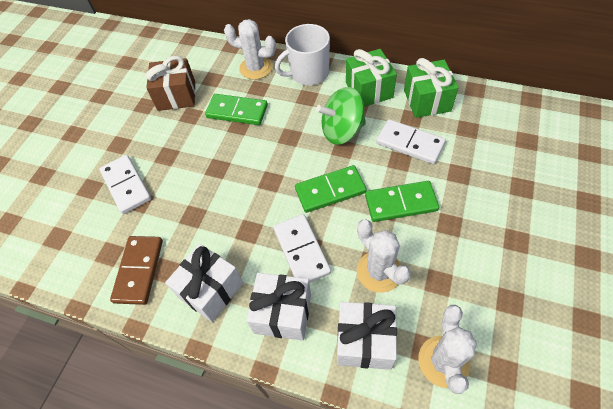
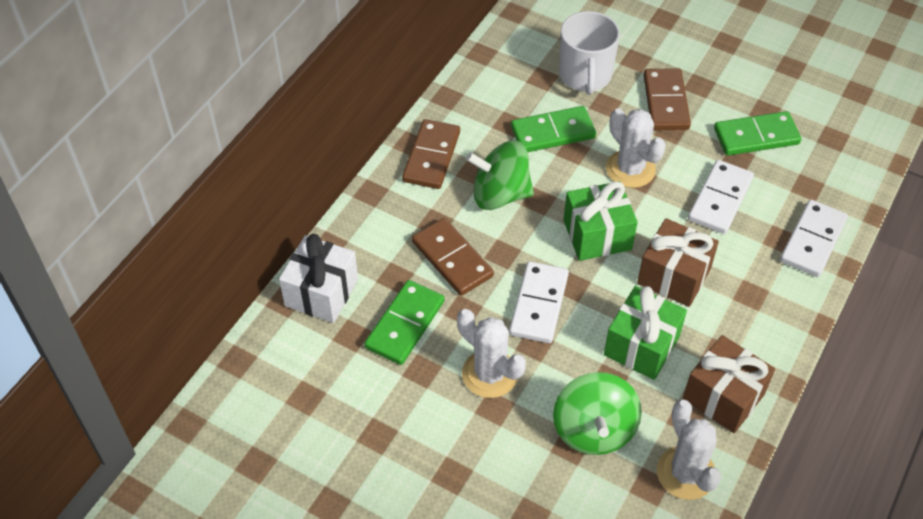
brown domino: [110,236,163,305] = 1 -> [402,119,460,189] [412,218,494,296] [644,68,691,130] = 3
brown gift: [146,56,196,111] = 1 -> [637,218,719,307] [683,335,775,433] = 2
green spinning top: [316,87,366,145] = 1 -> [466,141,534,210] [553,372,642,455] = 2
white gift: [165,244,243,322] [246,273,311,341] [337,302,397,370] = 3 -> [279,234,358,323] = 1

